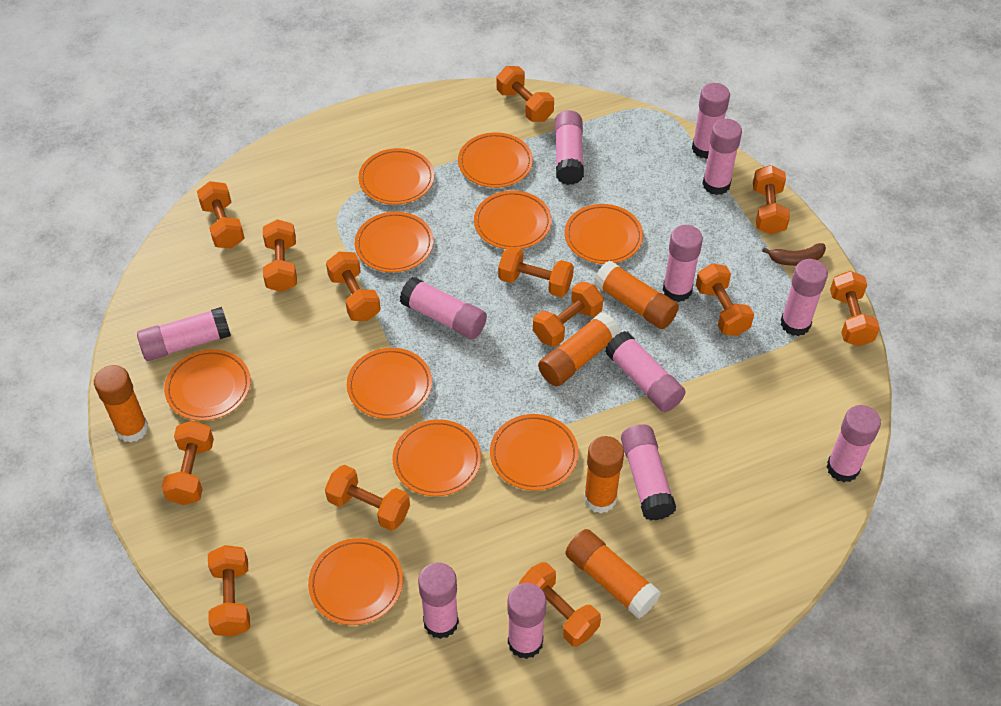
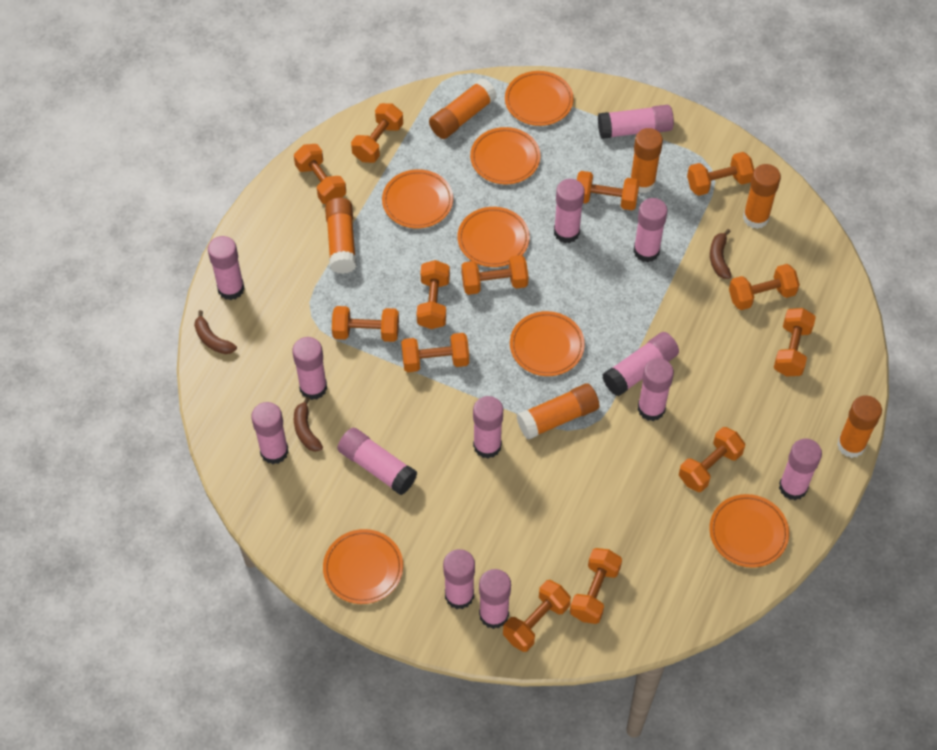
brown banana: [762,243,826,266] = 1 -> [194,310,237,354] [294,397,323,452] [710,229,732,279] = 3
orange glue stick: [94,365,149,443] [538,313,621,386] [565,529,661,618] [584,436,624,513] [594,261,679,329] = 5 -> [325,197,357,274] [429,79,497,139] [517,384,599,440] [630,128,663,193] [743,164,781,229] [837,395,882,458] = 6
orange plate: [164,349,251,421] [308,538,403,625] [347,348,432,419] [355,212,434,272] [359,148,434,205] [392,419,481,496] [458,132,533,188] [474,190,552,249] [490,414,579,490] [565,204,643,264] = 10 -> [323,529,403,604] [382,169,453,228] [457,207,530,267] [470,127,540,184] [505,71,574,126] [510,311,585,376] [709,494,789,568] = 7
pink glue stick: [137,307,231,361] [400,277,487,339] [418,562,459,639] [507,583,546,659] [554,110,584,185] [605,331,686,412] [621,424,676,520] [663,225,703,302] [692,83,730,159] [702,119,742,195] [781,259,828,336] [827,405,881,482] = 12 -> [208,236,245,300] [251,402,289,464] [292,337,327,400] [337,428,417,495] [443,549,475,609] [473,396,503,458] [479,569,511,629] [554,179,585,243] [598,105,674,139] [602,332,679,396] [633,198,668,263] [638,358,674,421] [779,438,822,500] = 13

